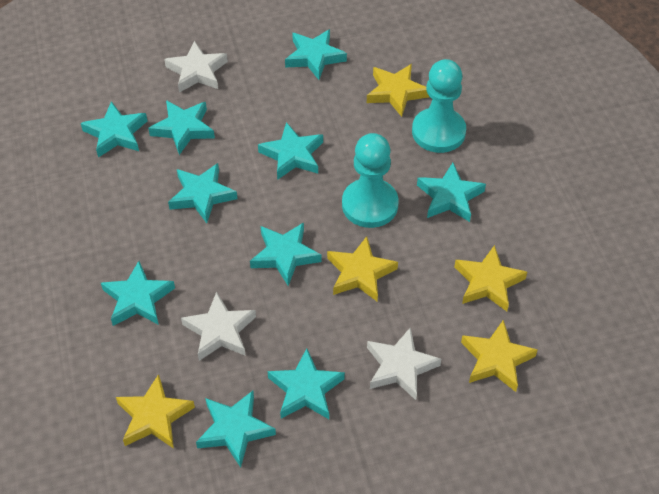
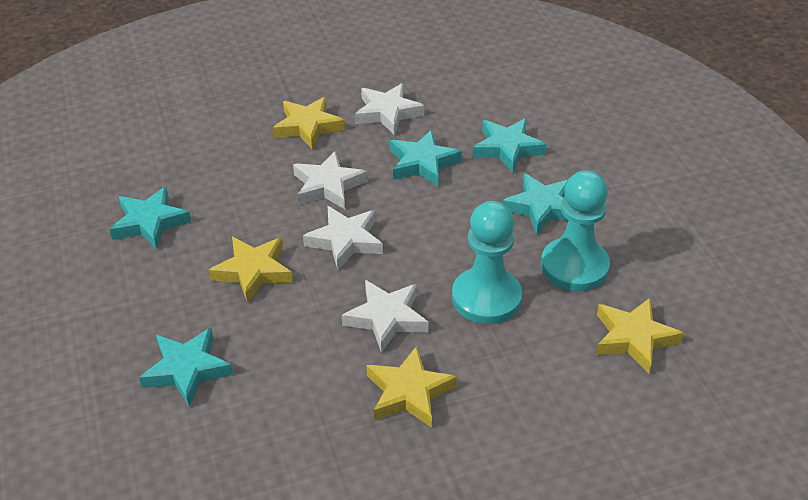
turquoise star: [81,101,147,158] [101,261,175,326] [148,100,215,155] [168,163,238,223] [196,391,276,468] [250,222,321,286] [258,122,323,180] [268,348,345,419] [285,29,347,80] [417,163,486,222] = 10 -> [110,187,191,249] [139,328,233,407] [390,130,462,186] [473,119,547,173] [502,173,569,235] = 5
white star: [164,41,228,93] [181,291,256,361] [367,327,441,400] = 3 -> [293,151,367,209] [303,206,383,270] [342,280,429,353] [355,83,424,135] = 4
yellow star: [116,374,195,449] [327,236,398,301] [367,64,429,117] [454,245,527,311] [461,320,538,392] = 5 -> [209,237,293,303] [273,97,345,150] [366,346,457,428] [596,298,684,373] = 4

